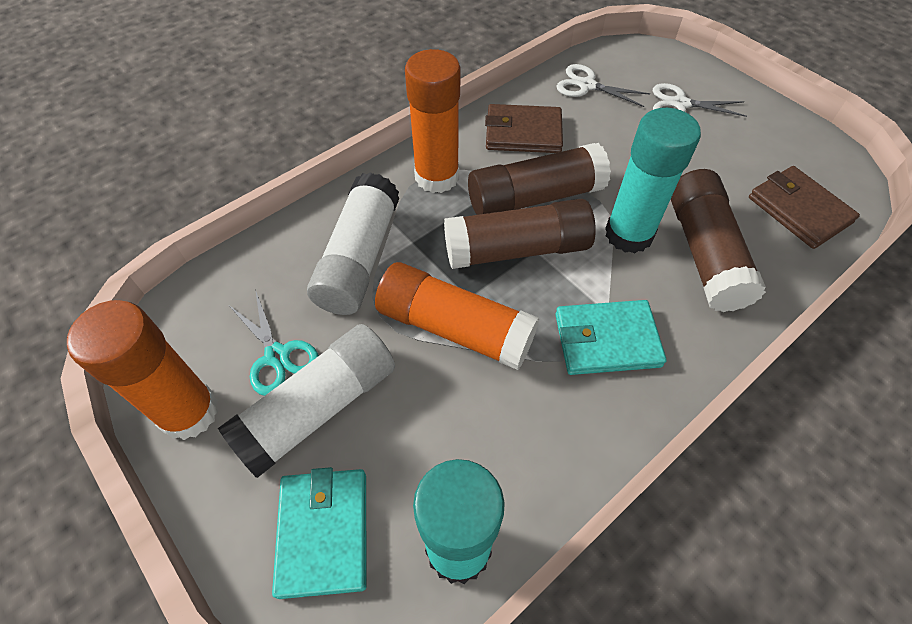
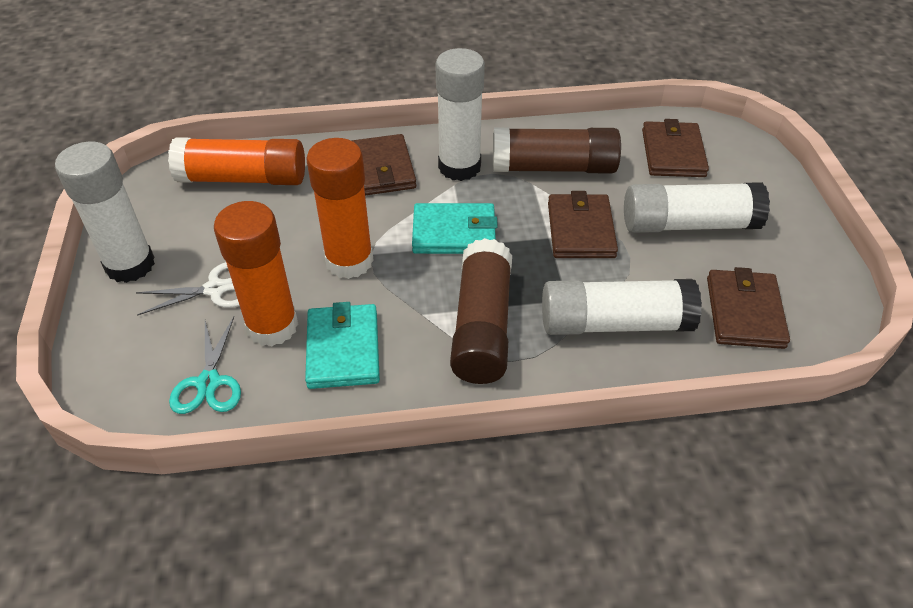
brown glue stick: [444,199,596,269] [468,143,611,215] [671,169,766,312] = 3 -> [450,238,512,384] [493,128,621,173] = 2
brown wallet: [485,104,563,153] [749,166,860,249] = 2 -> [351,134,416,196] [548,191,618,258] [642,119,709,177] [707,267,790,349] = 4
turquoise glue stick: [413,459,505,584] [605,108,701,253] = 2 -> none = 0
white glue stick: [218,324,395,478] [307,172,399,315] = 2 -> [55,142,155,283] [435,48,485,181] [542,279,702,335] [624,182,770,233] = 4
white scissors: [556,64,650,107] [653,83,747,117] = 2 -> [136,262,240,315] = 1

